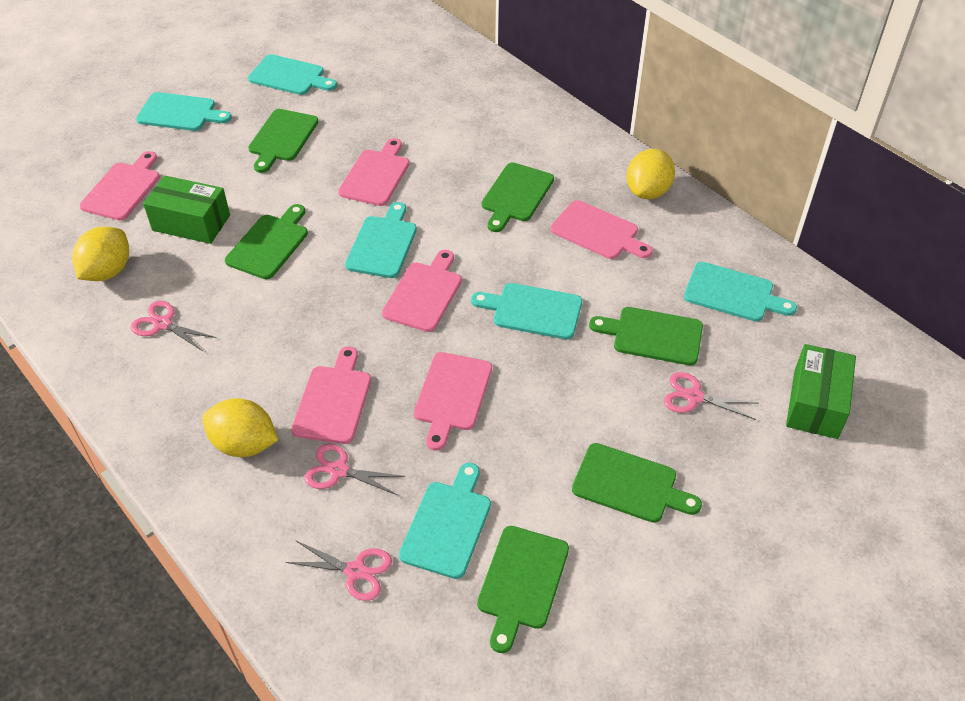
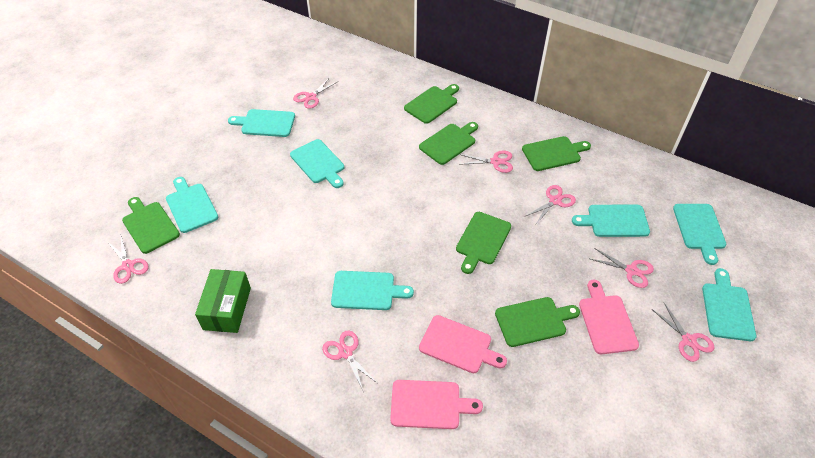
green box: [143,176,230,244] [786,344,856,439] = 2 -> [195,269,251,333] = 1
pink cutting board: [79,151,160,220] [291,347,371,444] [338,138,409,206] [382,250,462,332] [414,352,492,451] [550,200,653,259] = 6 -> [390,380,483,429] [419,315,507,373] [579,280,639,354] = 3
pink scissors: [130,301,217,351] [285,540,392,601] [304,444,405,495] [664,372,758,420] = 4 -> [108,236,149,284] [293,77,337,109] [322,331,377,390] [459,150,513,173] [526,185,576,224] [590,248,654,288] [651,303,715,362] = 7
turquoise cutting board: [136,92,232,131] [248,54,337,95] [345,202,417,278] [399,463,491,579] [471,283,582,340] [684,262,797,322] = 6 -> [166,177,218,233] [228,109,295,137] [290,139,344,188] [331,271,414,310] [572,205,650,237] [673,204,727,265] [702,268,756,341] = 7
yellow lemon: [72,226,129,281] [202,398,278,457] [626,149,675,199] = 3 -> none = 0

